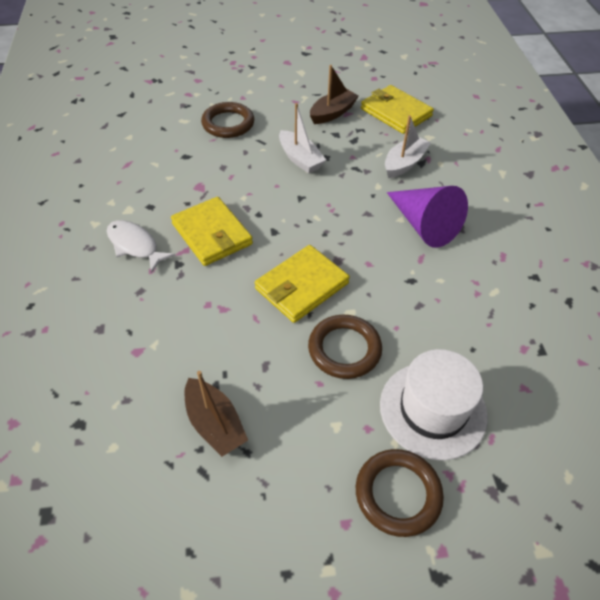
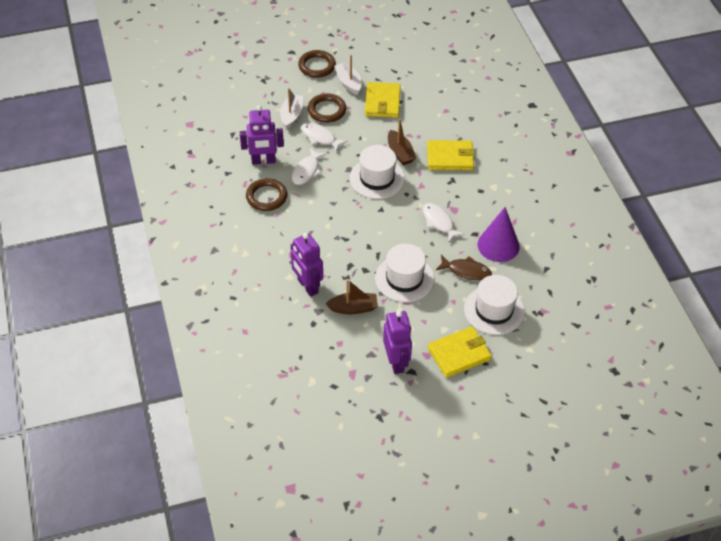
brown fish: none = 0 -> [436,255,492,280] = 1
purple robot: none = 0 -> [240,105,284,165] [291,233,323,297] [383,310,412,374] = 3
white fish: [107,220,175,273] = 1 -> [292,148,327,185] [301,122,348,152] [423,203,465,243] = 3
white hat: [380,349,488,460] = 1 -> [350,145,405,199] [375,244,434,302] [464,275,525,335] = 3

